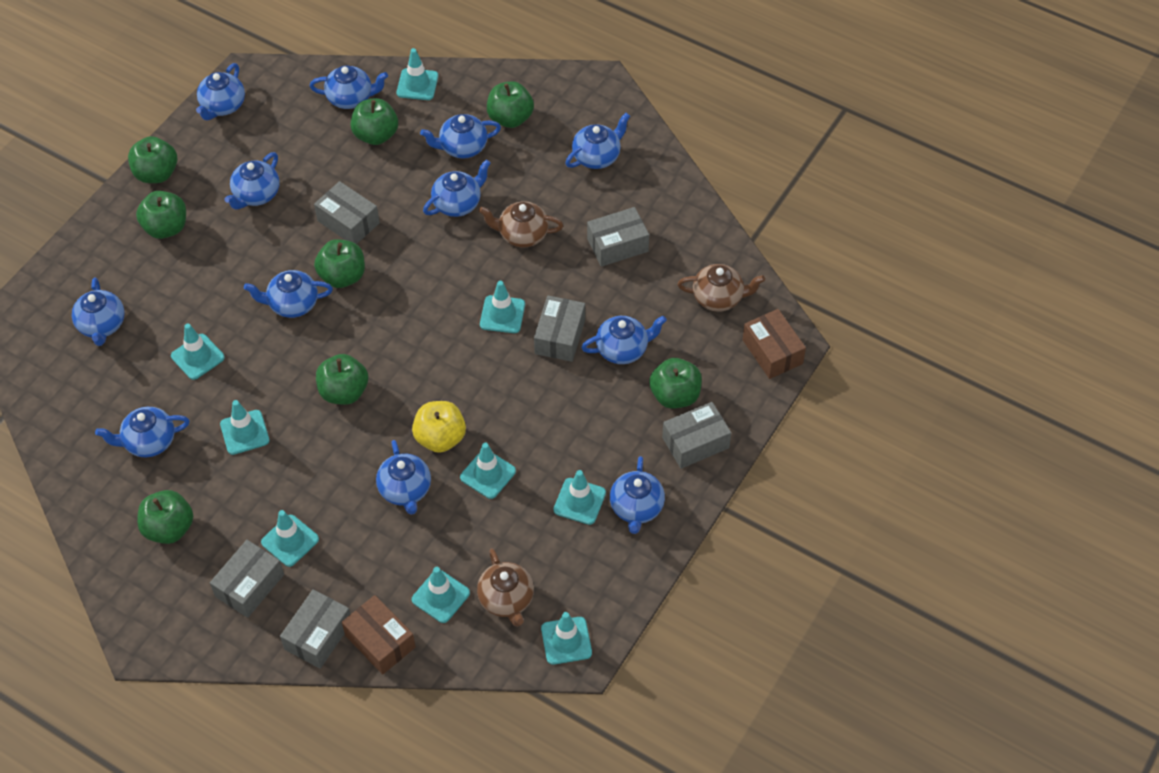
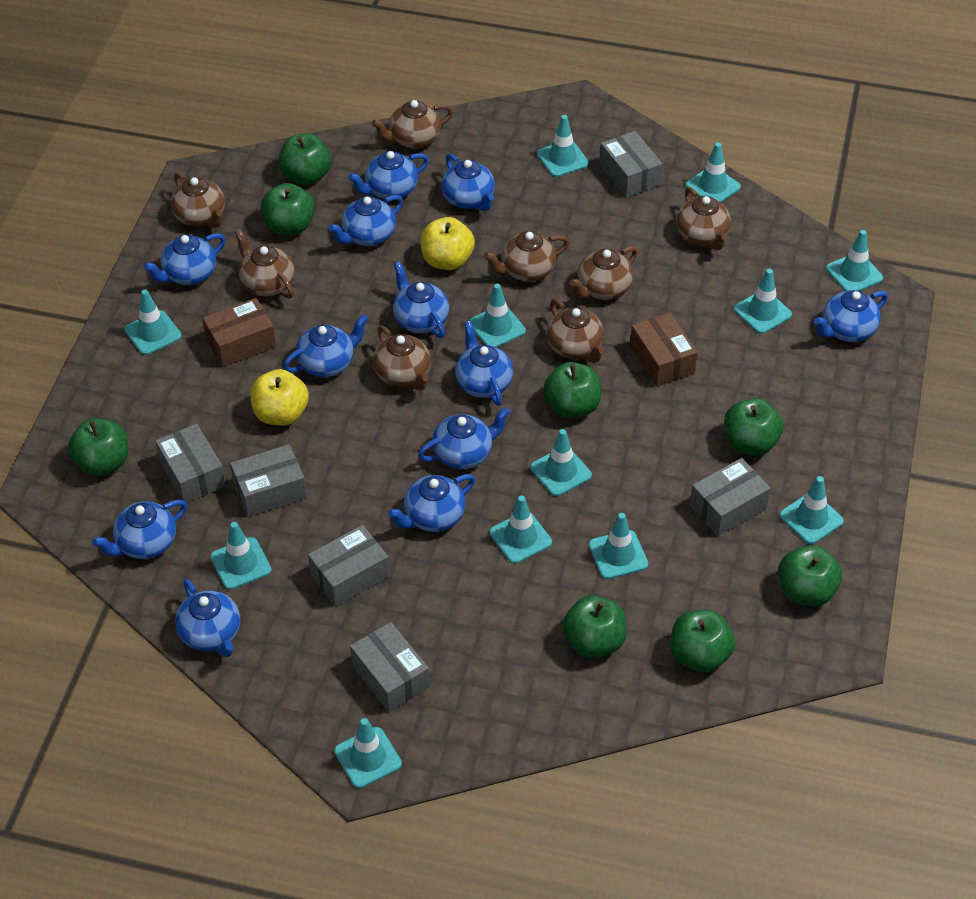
brown teapot: [477,548,534,627] [479,201,563,248] [677,264,765,312] = 3 -> [171,172,225,228] [235,229,295,298] [372,100,453,149] [373,325,431,390] [484,231,569,282] [546,299,605,363] [569,246,638,300] [676,187,731,250] = 8
turquoise traffic cone: [171,323,225,380] [220,400,270,455] [261,510,319,567] [397,48,438,100] [412,567,470,623] [460,443,516,499] [480,281,525,333] [541,612,592,665] [554,470,606,525] = 9 -> [124,290,182,355] [210,522,271,590] [334,718,402,788] [469,284,526,347] [489,495,552,563] [530,429,592,496] [537,115,589,177] [589,513,649,579] [686,142,741,203] [734,269,792,334] [780,476,844,544] [826,230,883,291] = 12
yellow apple: [412,401,466,453] = 1 -> [250,369,309,426] [420,217,475,270] = 2

